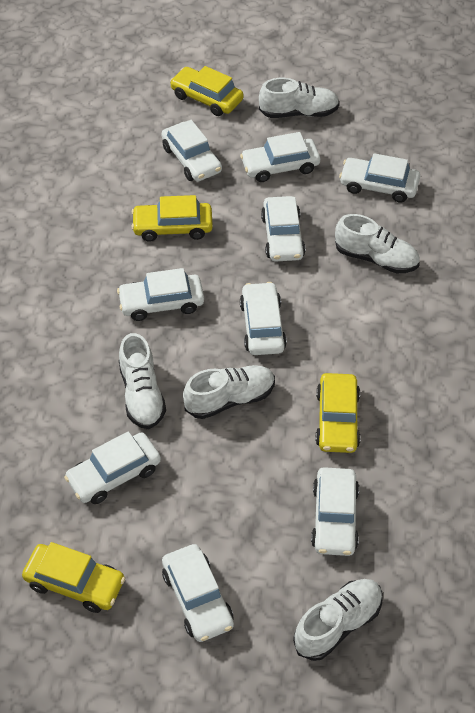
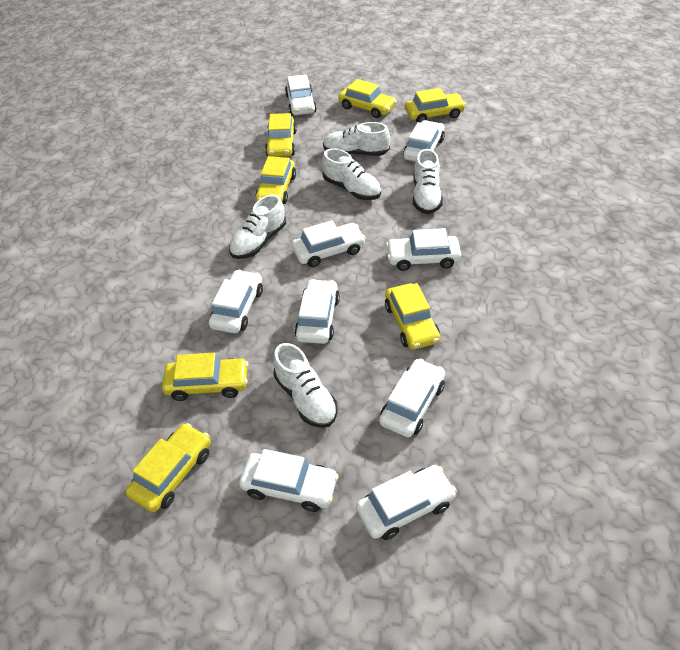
yellow car: [22,542,125,613] [131,195,213,242] [170,66,243,116] [315,373,361,453] = 4 -> [125,423,211,512] [162,353,248,401] [255,156,296,204] [265,113,297,157] [338,79,397,118] [385,283,440,350] [405,88,466,123] = 7

